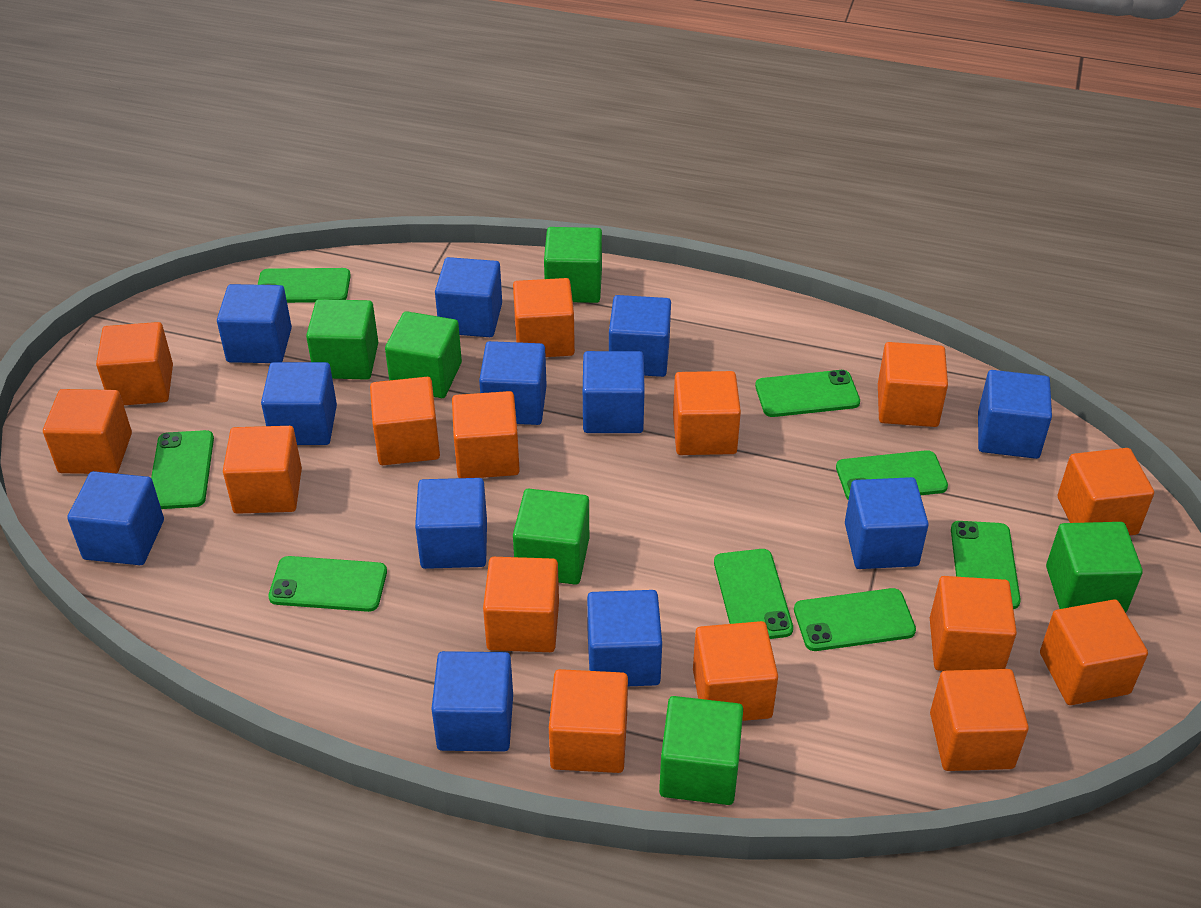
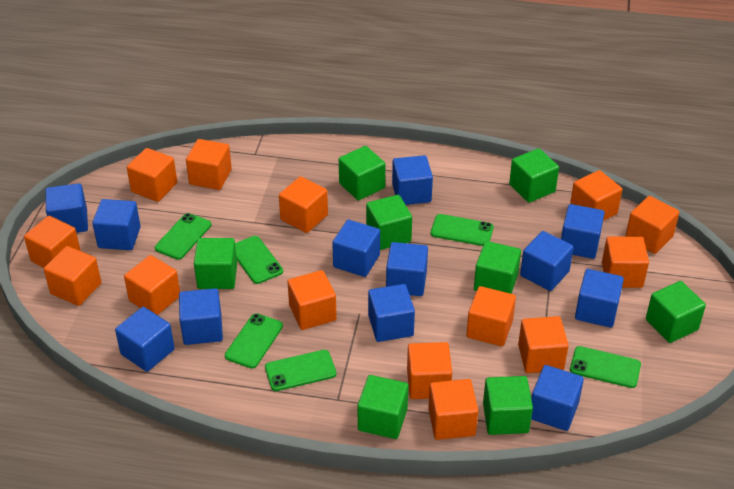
green cube: [306,299,378,380] [385,311,462,398] [513,489,589,585] [544,227,602,303] [659,696,743,805] [1046,522,1143,613] = 6 -> [194,238,237,289] [339,146,385,200] [358,375,408,439] [366,195,412,250] [474,241,521,294] [483,376,533,435] [509,148,559,203] [646,281,706,343] = 8
green phone: [151,430,214,509] [258,268,351,303] [268,556,387,612] [714,549,793,639] [755,370,860,417] [794,588,916,651] [836,450,948,500] [951,521,1021,609] = 8 -> [155,213,211,260] [225,313,283,368] [235,236,283,284] [265,350,336,391] [431,214,494,246] [570,346,641,388] = 6
orange cube: [43,389,132,474] [96,322,173,405] [223,426,302,514] [370,377,440,465] [452,391,520,478] [483,557,559,652] [513,278,575,357] [549,669,628,773] [673,371,741,455] [693,621,778,721] [878,342,948,427] [930,576,1017,671] [930,669,1029,771] [1040,600,1148,705] [1058,448,1154,535] = 15 -> [24,216,81,268] [44,246,101,306] [124,255,180,315] [127,148,177,202] [186,139,232,190] [279,176,328,233] [287,270,337,330] [407,342,452,399] [428,379,478,440] [466,286,516,346] [518,316,569,373] [570,170,622,221] [602,237,649,288] [625,196,680,254] = 14

